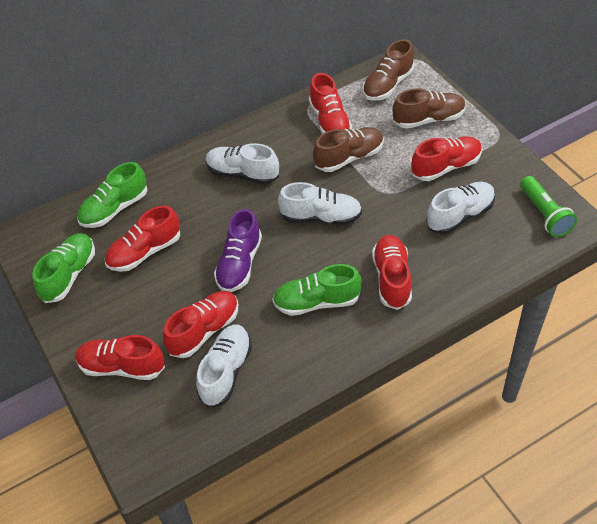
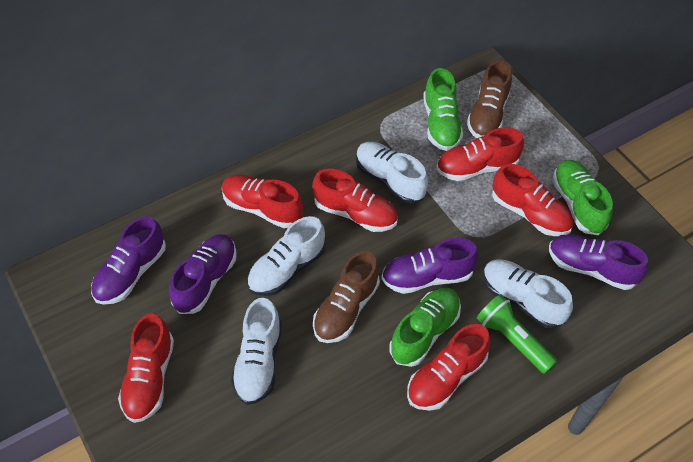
brown shoe: [313,127,384,172] [362,39,414,101] [393,89,466,129] = 3 -> [313,251,380,343] [467,60,512,138] = 2
purple shoe: [214,209,262,292] = 1 -> [91,216,166,305] [169,234,237,314] [381,238,478,294] [549,234,648,290] = 4

